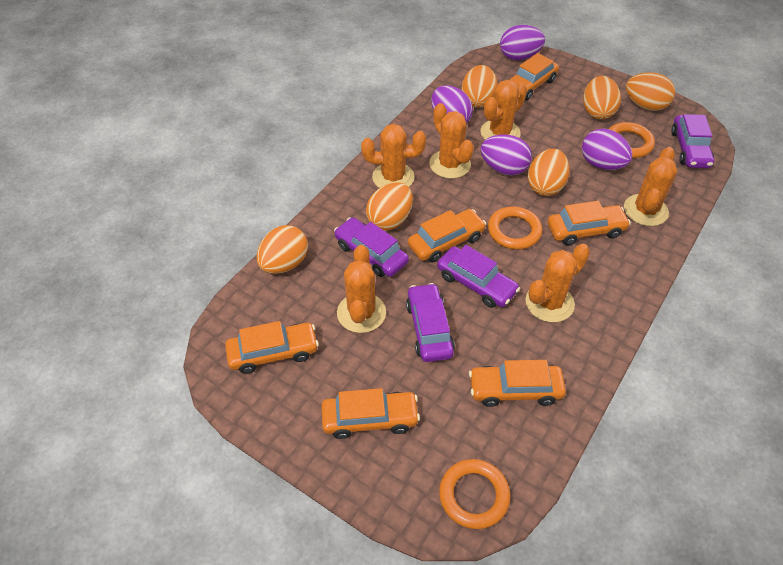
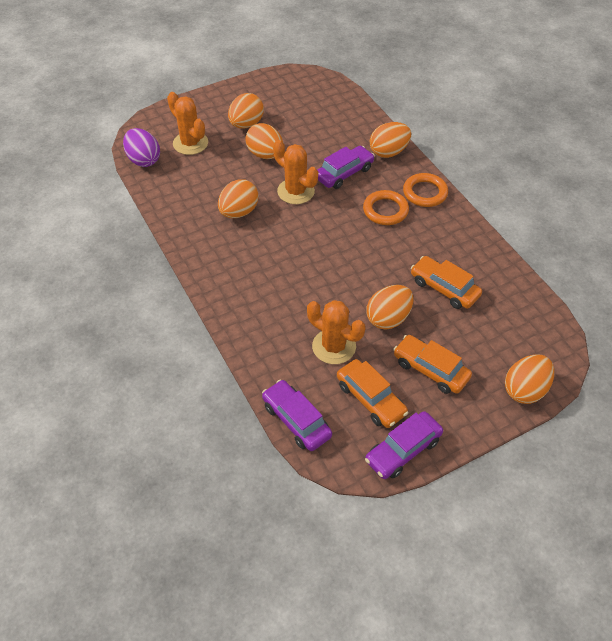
orange cactus: [337,245,386,333] [361,124,426,188] [429,103,474,179] [481,80,527,140] [525,244,590,322] [624,147,677,226] = 6 -> [167,92,208,155] [273,140,318,204] [307,300,365,364] = 3
orange car: [225,321,319,374] [321,388,420,439] [408,209,486,262] [469,360,566,407] [509,53,559,101] [547,201,631,245] = 6 -> [337,359,408,428] [393,335,472,394] [411,256,482,309] = 3
orange ring: [439,459,510,529] [488,207,542,250] [609,122,655,158] = 3 -> [363,190,409,225] [403,173,448,207] = 2
purple car: [334,217,409,277] [406,283,455,362] [437,245,520,308] [671,114,714,168] = 4 -> [262,380,332,451] [317,146,375,189] [365,411,443,479] = 3
purple egg: [431,85,473,123] [480,134,532,176] [500,25,545,60] [582,128,632,170] = 4 -> [123,128,160,167] = 1

